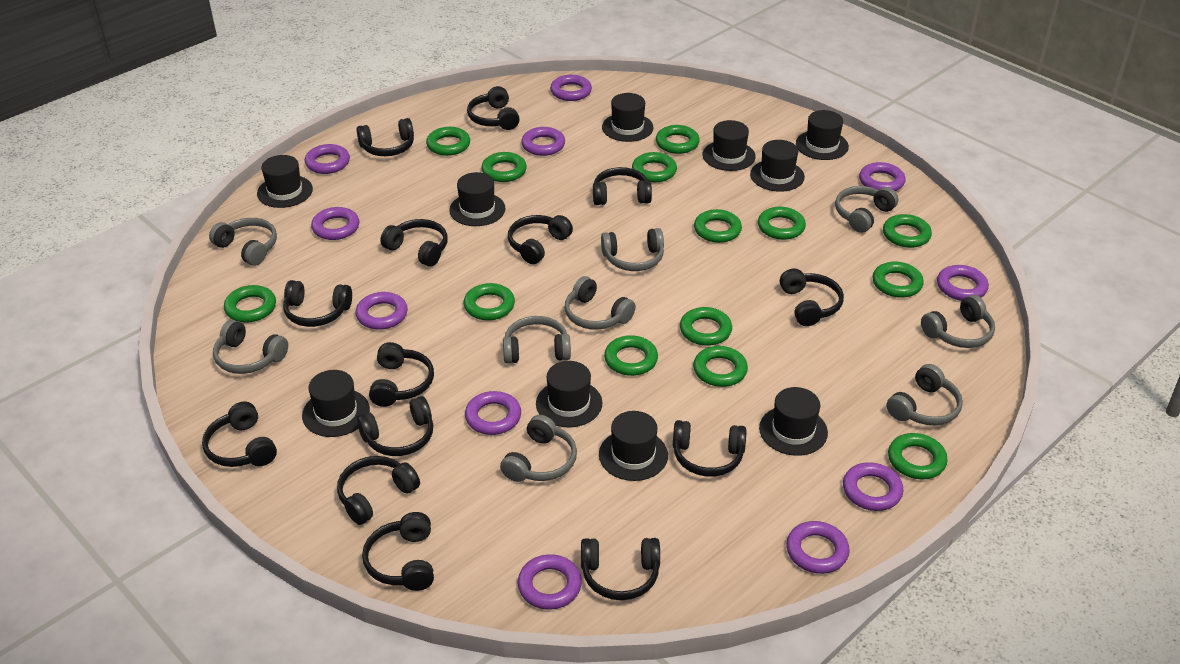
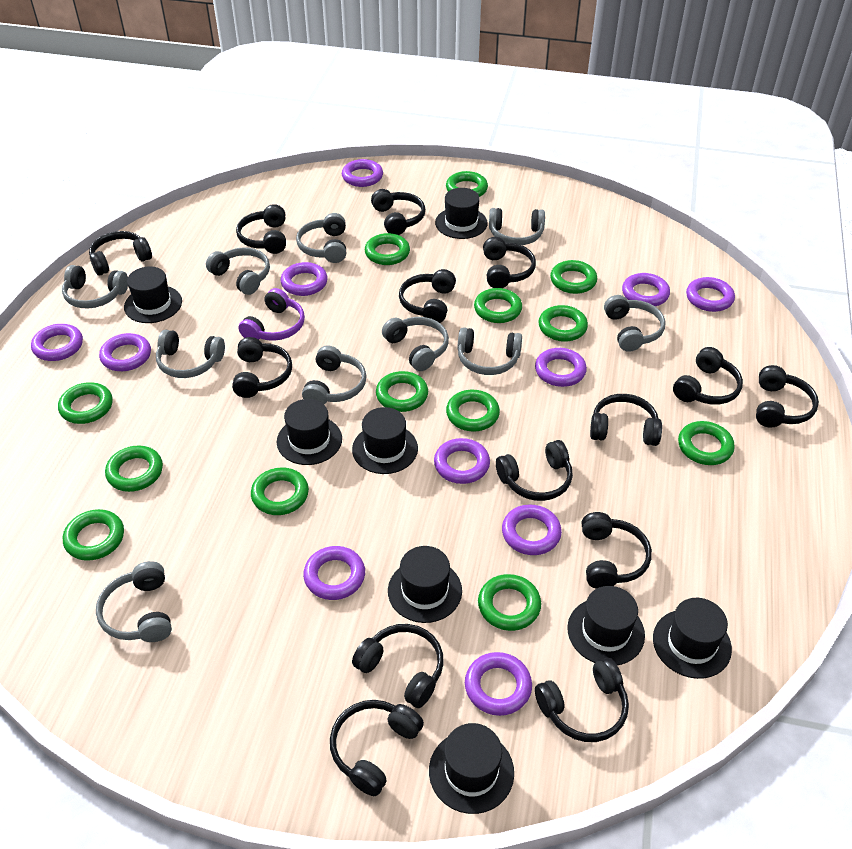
black hat: [257,155,313,208] [302,370,370,437] [449,172,505,226] [536,361,602,427] [599,411,668,481] [602,93,654,142] [702,120,756,171] [750,140,805,192] [759,387,828,456] [796,110,849,160] = 10 -> [124,266,182,323] [277,399,342,465] [352,407,418,474] [388,546,462,623] [429,723,514,814] [435,188,488,239] [567,586,645,665] [653,598,732,679] = 8
green ring: [224,285,276,323] [426,127,470,156] [463,283,515,320] [481,152,527,182] [604,335,658,376] [632,152,677,182] [656,125,700,154] [680,307,732,346] [693,346,748,387] [694,209,742,243] [758,207,806,240] [872,262,924,298] [883,214,932,248] [888,433,948,479] = 14 -> [58,382,113,424] [63,509,124,561] [105,445,163,492] [251,467,309,515] [365,233,410,265] [376,371,428,412] [446,171,488,197] [446,390,500,431] [474,288,522,323] [478,574,541,631] [538,305,588,342] [550,260,597,294] [678,421,735,465] = 13
grey headphones: [209,218,277,266] [213,320,288,374] [500,415,577,482] [503,316,571,364] [565,276,636,330] [601,228,664,271] [835,186,898,233] [886,364,963,425] [921,295,995,348] = 9 -> [62,265,128,309] [96,561,172,642] [156,330,225,378] [206,247,270,295] [296,213,346,263] [302,345,367,404] [382,317,449,371] [458,327,522,375] [489,208,545,245] [604,295,666,352] = 10
purple headphones: none = 0 -> [239,288,305,341] = 1

